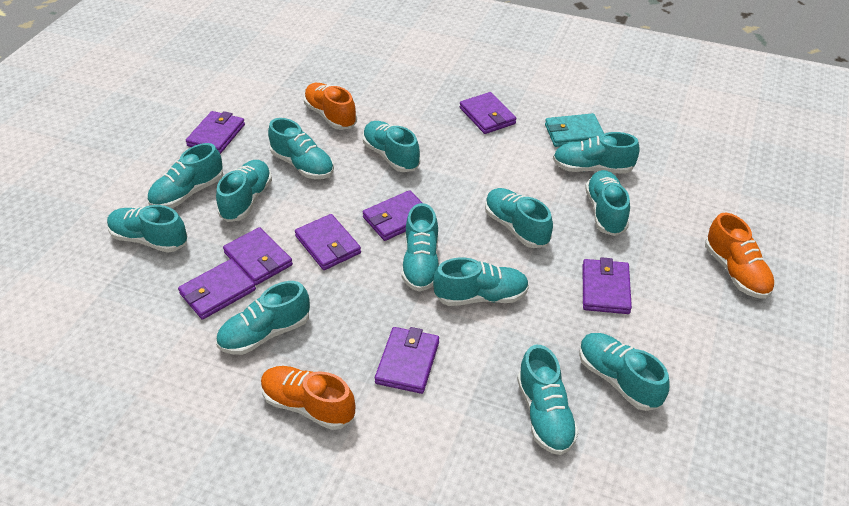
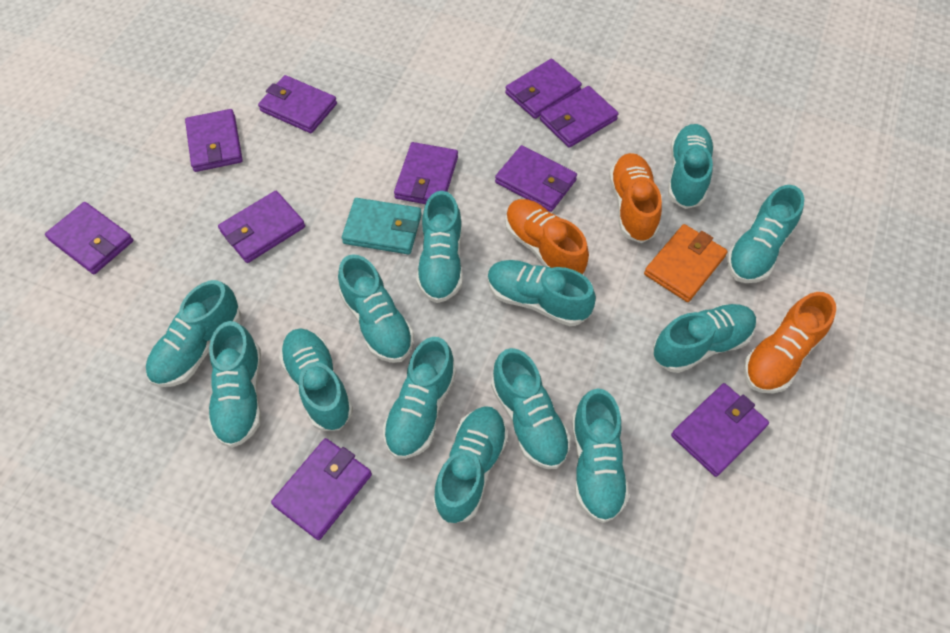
orange wallet: none = 0 -> [644,224,728,302] = 1
purple wallet: [178,259,256,320] [186,111,245,154] [223,227,293,285] [295,214,361,270] [363,190,422,241] [375,327,439,394] [460,92,516,134] [582,257,632,314] = 8 -> [45,202,134,274] [185,109,243,172] [218,191,305,263] [258,75,337,133] [271,438,372,540] [394,142,458,204] [495,145,577,212] [505,59,582,119] [540,86,619,148] [671,383,769,477] = 10

